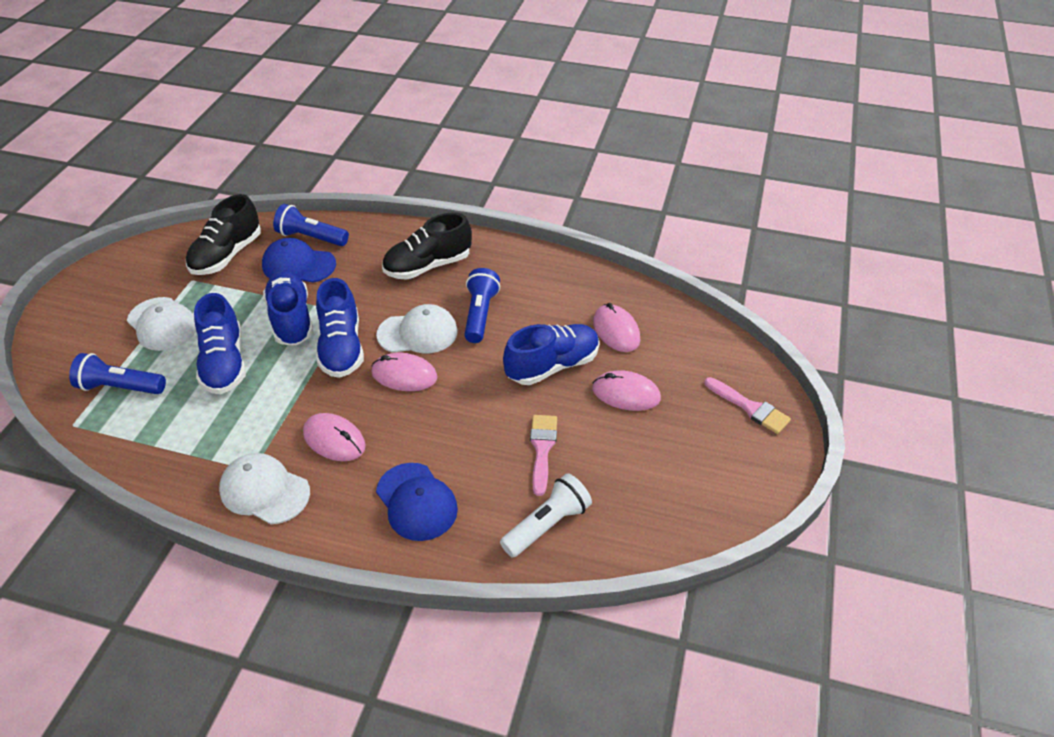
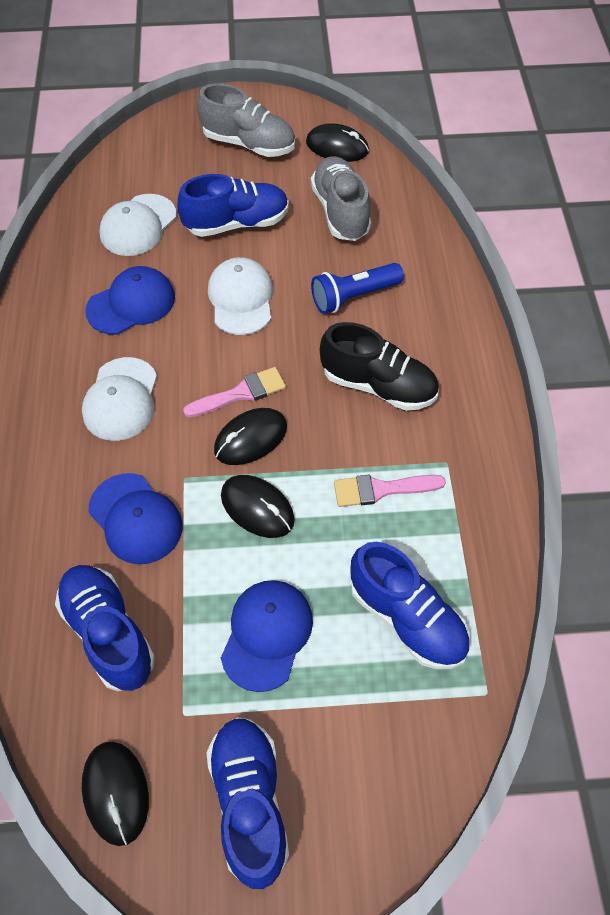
black mouse: none = 0 -> [82,742,149,846] [214,408,287,465] [221,475,295,538] [306,123,369,162] = 4
black shoe: [186,194,261,275] [382,212,472,280] = 2 -> [320,322,439,411] = 1
blue cap: [262,238,336,283] [376,463,458,541] = 2 -> [85,266,175,335] [88,473,183,564] [221,580,313,692] = 3
blue flashlight: [69,353,166,394] [273,204,349,246] [464,268,500,343] = 3 -> [311,263,404,314] = 1
grey shoe: none = 0 -> [197,83,295,157] [311,156,371,241] = 2
pink mouse: [303,413,366,461] [371,353,438,391] [592,370,661,411] [593,303,640,352] = 4 -> none = 0
white flashlight: [500,473,592,558] = 1 -> none = 0

